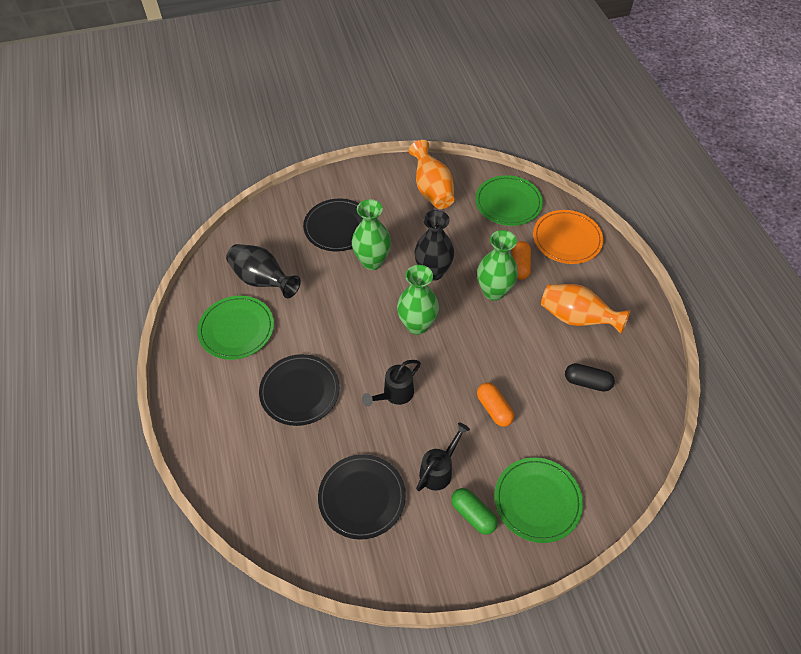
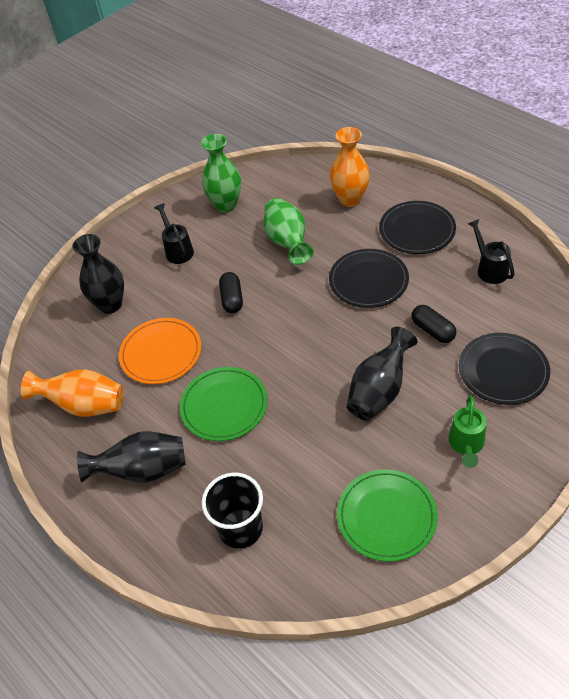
black capsule: [565,363,615,392] = 1 -> [219,272,243,313] [411,305,456,343] = 2
black cup: none = 0 -> [202,473,263,549] = 1
black vase: [226,244,301,298] [414,210,454,281] = 2 -> [72,234,124,314] [77,431,186,483] [347,327,417,421] = 3
green capsule: [451,488,498,535] = 1 -> none = 0
green plate: [197,295,274,360] [475,175,543,226] [495,457,583,543] = 3 -> [180,367,268,441] [337,469,438,562] = 2
green vase: [352,199,391,270] [397,265,439,335] [477,230,518,301] = 3 -> [201,134,241,212] [264,198,314,265] = 2
green watering can: none = 0 -> [449,395,487,468] = 1
orange capsule: [477,382,514,427] [512,241,531,280] = 2 -> none = 0

